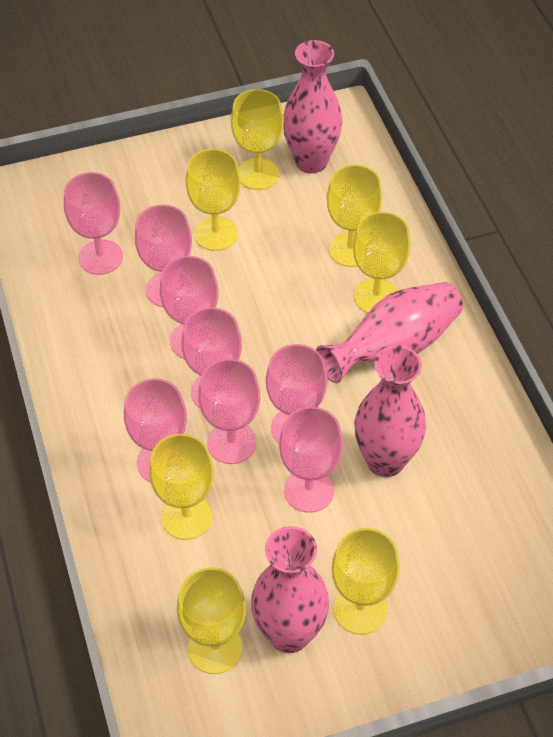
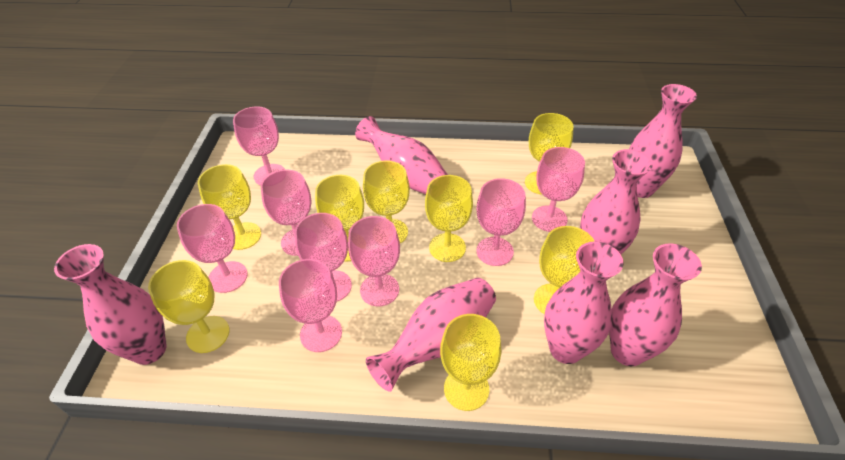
pink vase: [251,526,329,653] [283,40,343,174] [316,282,463,383] [354,345,426,477] = 4 -> [54,244,167,365] [355,116,448,194] [366,278,496,392] [544,241,624,364] [580,149,653,254] [609,243,702,366] [629,84,697,198] = 7
yellow goblet: [149,434,214,540] [177,567,246,674] [186,149,241,251] [231,89,284,190] [327,165,382,267] [331,528,400,635] [353,212,411,313] = 7 -> [148,260,229,353] [198,164,261,250] [315,175,364,262] [363,161,410,243] [425,175,473,262] [440,314,501,411] [525,113,573,194] [534,226,594,314] = 8

